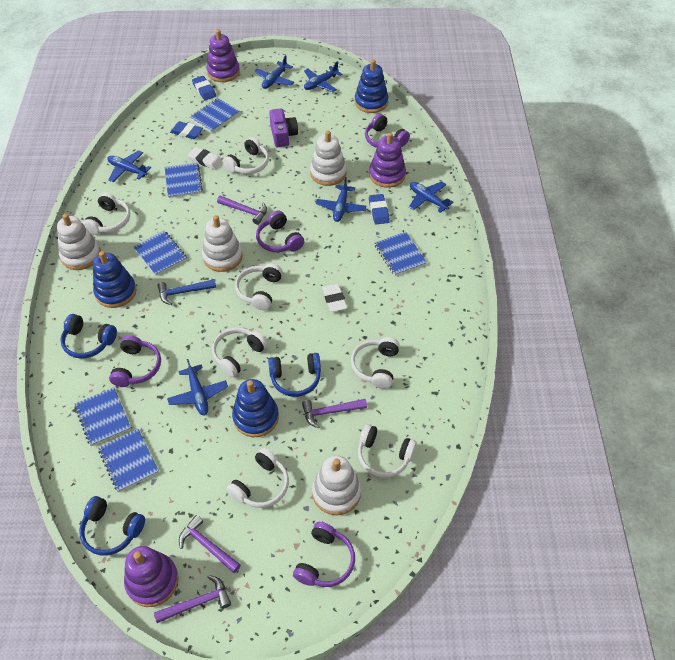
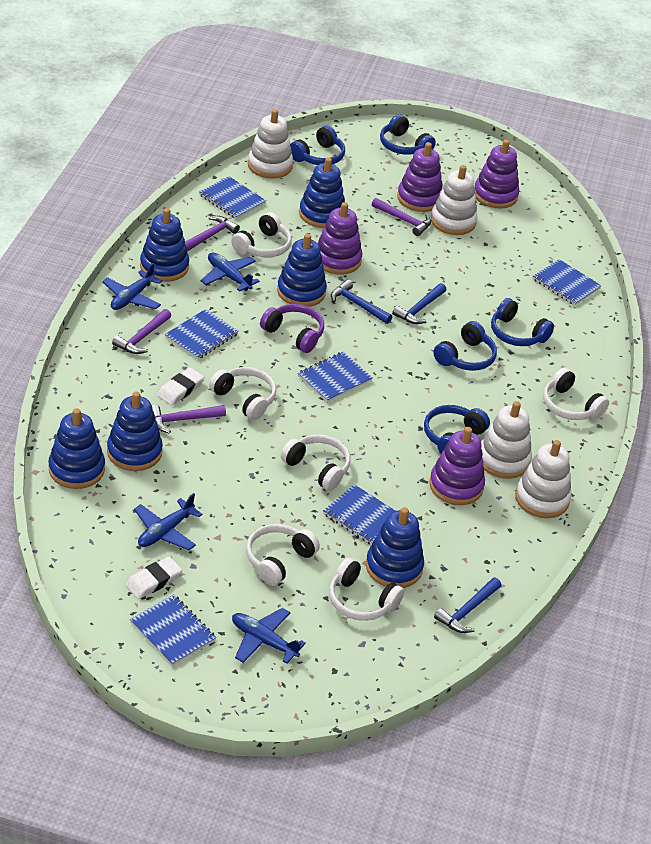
blue eraser: [170,121,203,139] [192,76,216,100] [369,194,390,224] = 3 -> none = 0
blue hammer: [157,279,216,305] = 1 -> [331,279,392,324] [392,283,447,324] [434,577,502,633] = 3
blue headphones: [60,314,117,359] [79,496,145,555] [268,353,321,397] = 3 -> [290,126,345,165] [380,114,436,155] [424,405,490,453] [433,321,497,371] [491,298,554,346] = 5
blue plane: [107,150,151,182] [167,359,228,415] [254,55,294,89] [304,61,342,92] [315,177,366,222] [409,181,454,213] = 6 -> [102,263,162,310] [134,493,203,550] [201,252,260,292] [232,608,306,664] = 4
blue stacking toy: [93,251,136,308] [232,379,279,437] [355,59,388,113] = 3 -> [48,408,105,489] [107,391,163,471] [140,208,189,282] [277,234,327,307] [299,157,345,228] [366,507,424,588] = 6
purple camera: [269,108,298,147] = 1 -> none = 0
purple headphones: [109,335,161,387] [256,210,305,252] [293,522,355,587] [365,114,410,148] = 4 -> [260,304,324,353] = 1
purple stacking toy: [124,546,179,607] [207,29,240,82] [369,132,406,188] = 3 -> [318,202,362,275] [397,142,443,212] [429,427,485,505] [475,140,519,208] = 4
white headphones: [83,192,130,235] [212,328,268,377] [223,137,269,174] [227,448,289,508] [235,263,283,310] [351,337,400,389] [358,424,417,477] = 7 -> [209,367,277,420] [231,212,292,257] [246,524,320,586] [281,434,351,491] [329,558,404,621] [543,368,609,420] = 6

